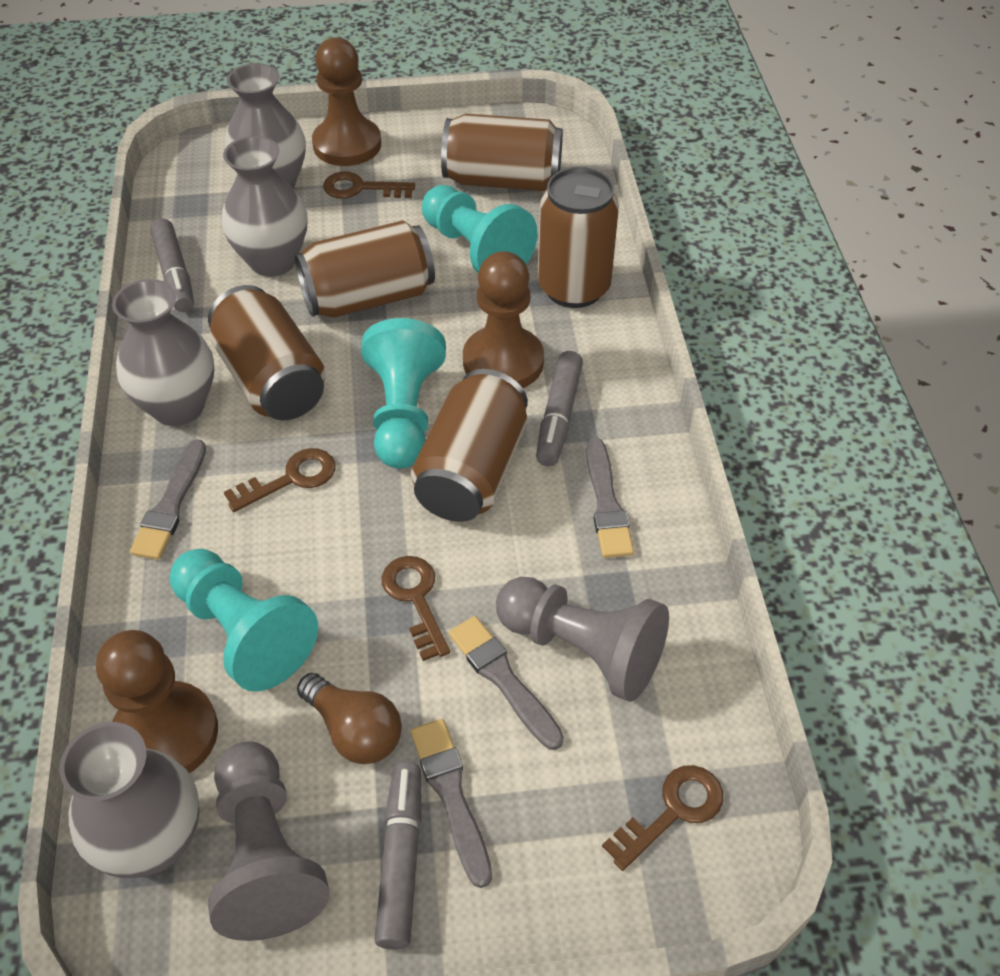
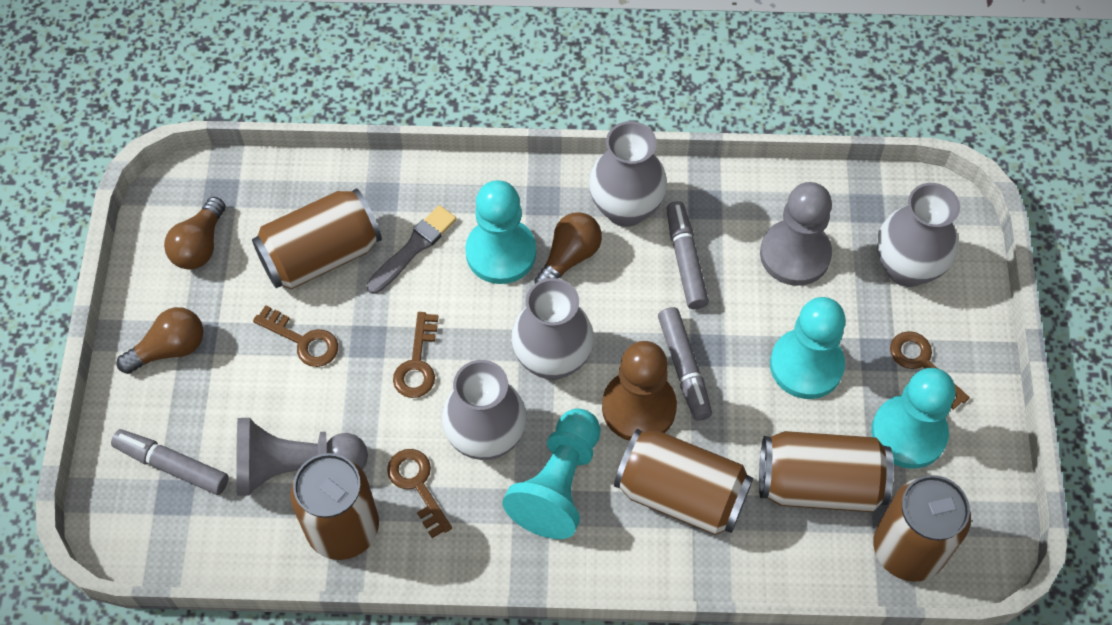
brown light bulb: [297,673,402,764] = 1 -> [117,307,204,374] [164,197,225,270] [534,212,602,283] = 3
brown pawn: [96,630,218,773] [312,38,381,166] [463,251,544,388] = 3 -> [602,341,677,441] = 1
grey brush: [130,439,206,560] [411,719,492,888] [449,616,564,750] [586,437,634,558] = 4 -> [367,205,457,294] = 1
turquoise pawn: [170,549,318,692] [361,318,446,469] [422,185,538,273] = 3 -> [465,180,536,284] [502,408,601,539] [770,297,846,399] [871,368,956,469] = 4

